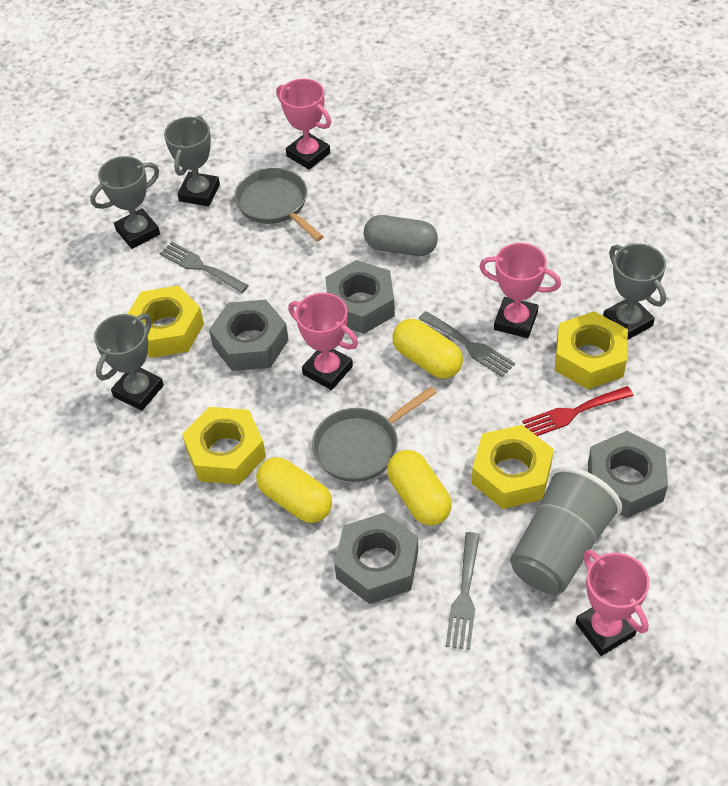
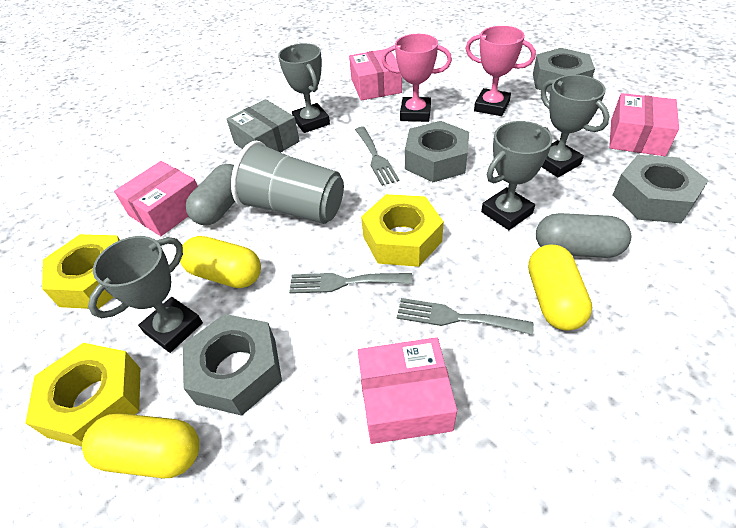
grey box: none = 0 -> [226,99,300,152] = 1
grey capsule: [364,215,438,256] = 1 -> [185,164,235,225] [536,213,631,258] = 2
grey pan: [235,168,324,241] [312,387,437,482] = 2 -> none = 0
pink box: none = 0 -> [114,161,198,236] [349,49,402,101] [358,337,457,444] [609,93,679,156] = 4
pink trophy: [276,79,331,170] [288,293,358,390] [479,243,561,338] [576,550,650,656] = 4 -> [381,34,452,122] [465,26,536,116] = 2
red fork: [522,386,634,436] = 1 -> none = 0
yellow nut: [127,286,204,358] [182,407,266,485] [472,425,554,509] [555,311,628,389] = 4 -> [25,343,140,447] [42,234,120,309] [361,194,444,267] = 3

